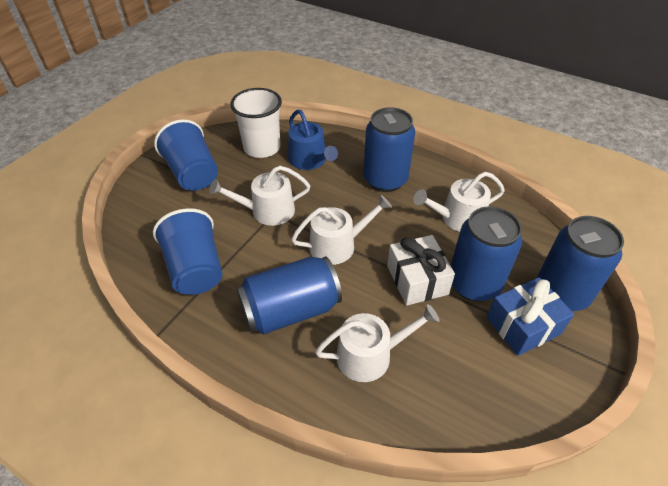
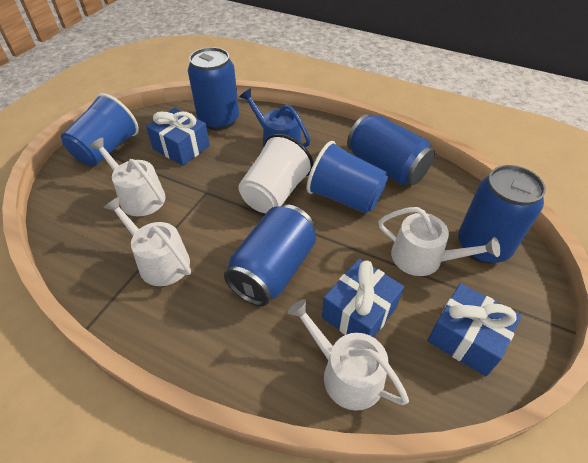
blue gift: [487,277,574,356] = 1 -> [146,108,210,166] [322,259,404,338] [427,283,521,376] = 3
white gift: [387,235,455,306] = 1 -> none = 0

